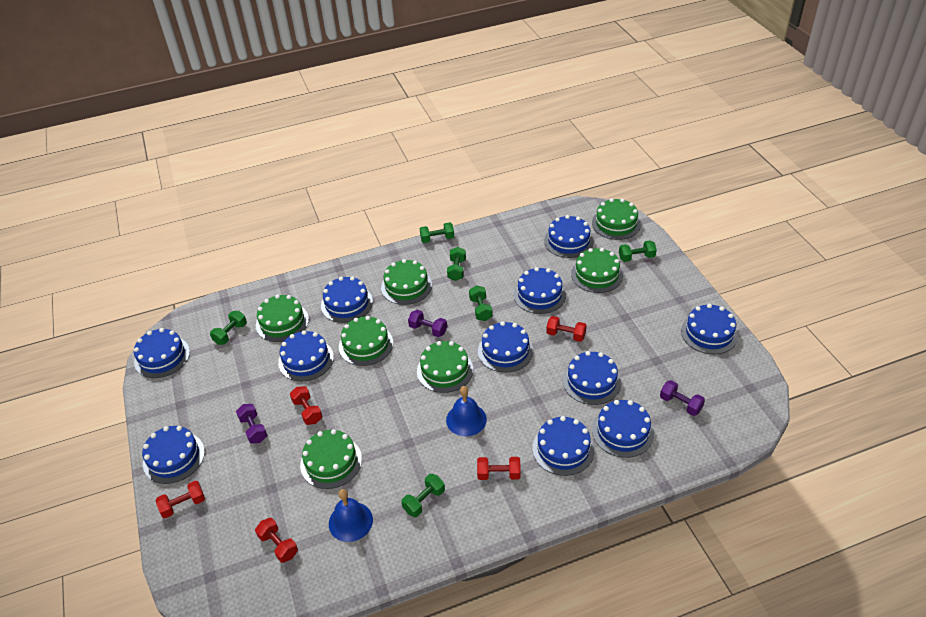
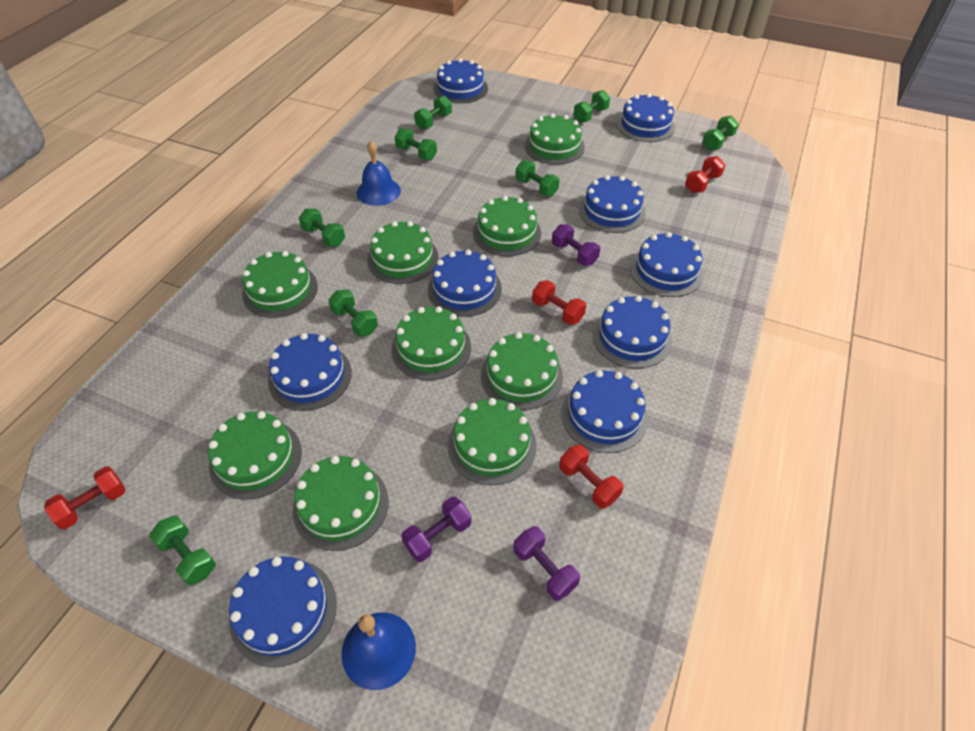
blue cake: [134,328,190,378] [142,426,205,484] [278,330,334,381] [321,277,373,323] [478,321,533,373] [514,267,566,314] [532,416,595,476] [544,215,594,258] [563,351,621,405] [592,400,654,458] [681,304,738,354] = 11 -> [229,557,337,667] [268,333,352,411] [428,249,502,317] [434,58,488,104] [561,370,648,453] [579,175,646,233] [593,296,672,368] [616,93,675,142] [630,232,703,297] = 9
green cake: [256,295,309,342] [300,429,362,489] [339,316,393,366] [381,259,432,305] [417,341,473,393] [571,248,623,293] [592,198,641,240] = 7 -> [208,411,302,500] [242,251,318,318] [293,456,389,551] [367,221,439,284] [391,306,471,380] [447,398,537,485] [473,196,541,256] [481,332,563,410] [525,113,585,165] = 9
green dumbbell: [210,311,247,345] [401,474,445,517] [420,222,454,243] [447,247,466,281] [469,285,493,321] [619,240,657,262] = 6 -> [149,516,216,585] [299,208,345,247] [328,290,378,337] [395,128,437,160] [414,96,452,130] [515,160,560,196] [573,90,610,123] [702,116,739,151] = 8
red dumbbell: [156,481,205,518] [255,518,298,563] [290,386,322,425] [477,457,521,480] [546,316,587,342] = 5 -> [44,466,125,529] [532,280,586,325] [559,445,624,509] [685,156,725,193] = 4

